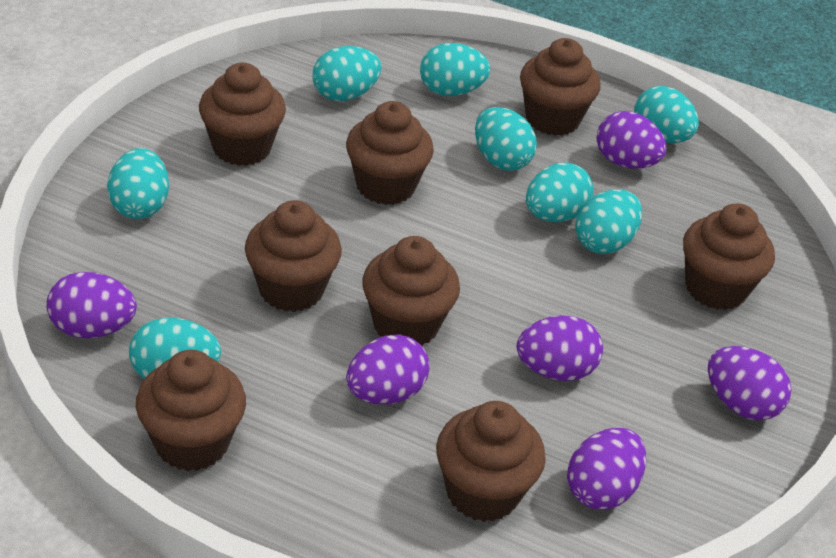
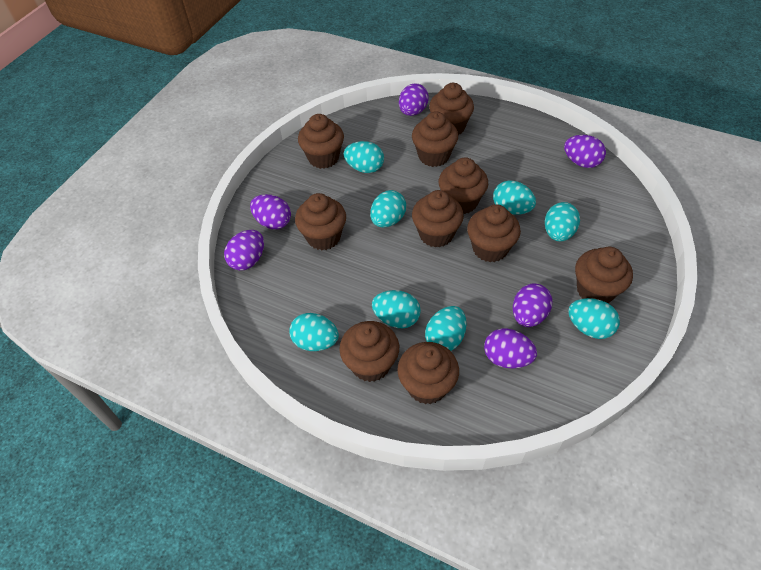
brown cupcake: [136,350,246,471] [199,63,286,166] [245,200,342,312] [346,101,434,205] [362,236,460,346] [436,401,546,522] [520,38,601,136] [683,203,775,310] = 8 -> [295,193,346,250] [298,114,344,169] [339,321,399,382] [397,342,459,404] [412,111,458,167] [412,190,464,247] [429,83,474,135] [439,157,488,214] [467,204,521,262] [575,246,633,303] = 10

